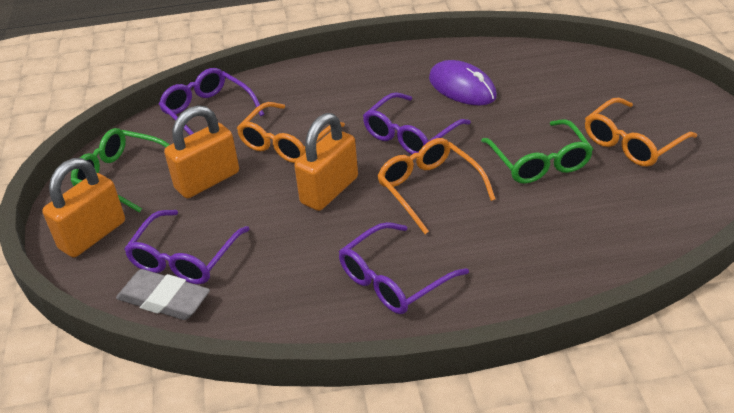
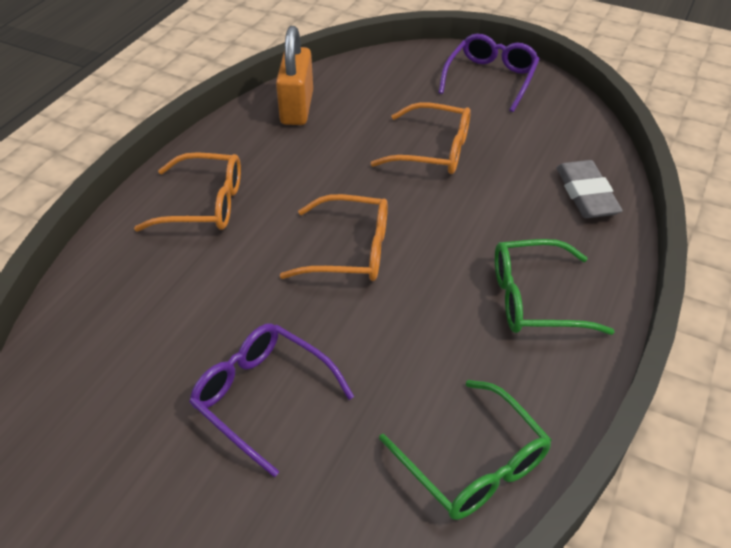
orange padlock: [42,158,125,258] [164,105,239,198] [294,113,358,211] = 3 -> [276,26,313,125] = 1
purple glasses: [124,210,250,284] [158,68,265,135] [339,222,469,314] [363,92,471,154] = 4 -> [189,323,354,477] [438,34,540,112] = 2
purple mouse: [429,60,497,105] = 1 -> none = 0

